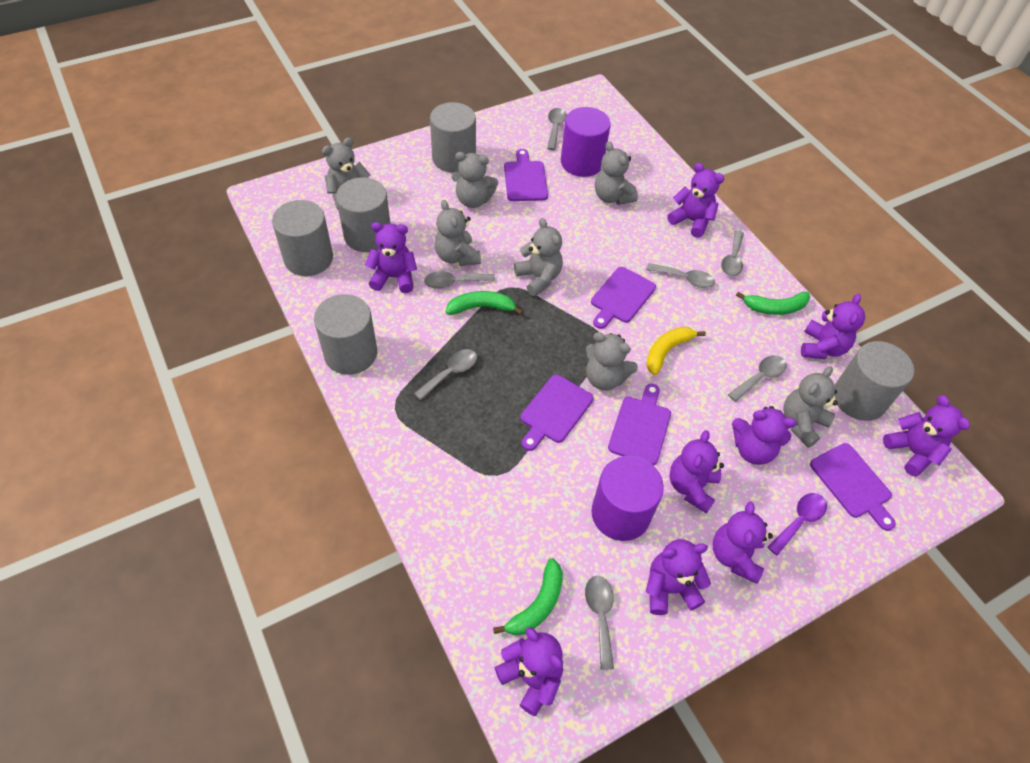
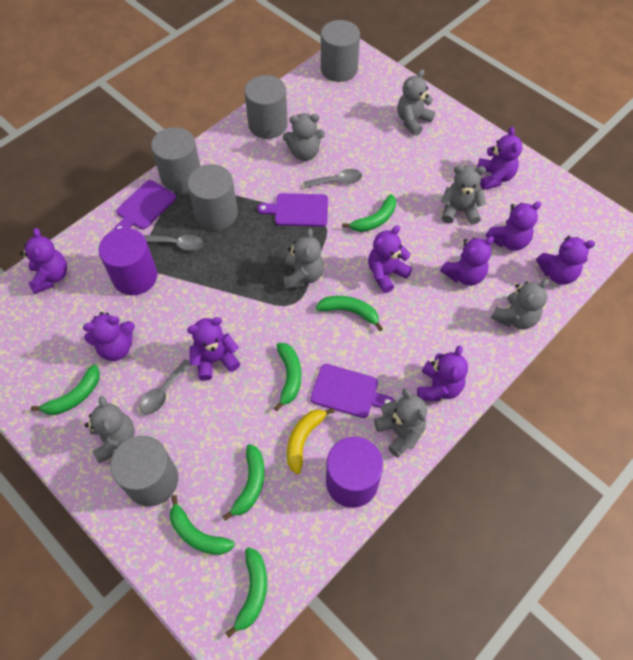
green banana: [446,291,523,315] [493,558,563,635] [736,292,810,315] = 3 -> [31,364,100,415] [170,495,235,555] [222,444,265,521] [226,547,267,638] [274,343,301,411] [316,296,383,331] [342,194,396,232] = 7
grey spoon: [414,349,477,400] [424,271,495,289] [547,108,567,150] [585,576,614,670] [646,263,715,288] [721,230,744,276] [728,356,787,402] = 7 -> [139,359,191,414] [144,235,203,251] [303,169,362,188] = 3
purple cutting board: [504,149,548,201] [521,375,594,451] [591,267,656,329] [608,384,671,465] [810,443,896,531] = 5 -> [114,180,176,230] [257,193,328,227] [311,364,394,418] = 3
purple spoon: [767,493,827,556] = 1 -> none = 0

